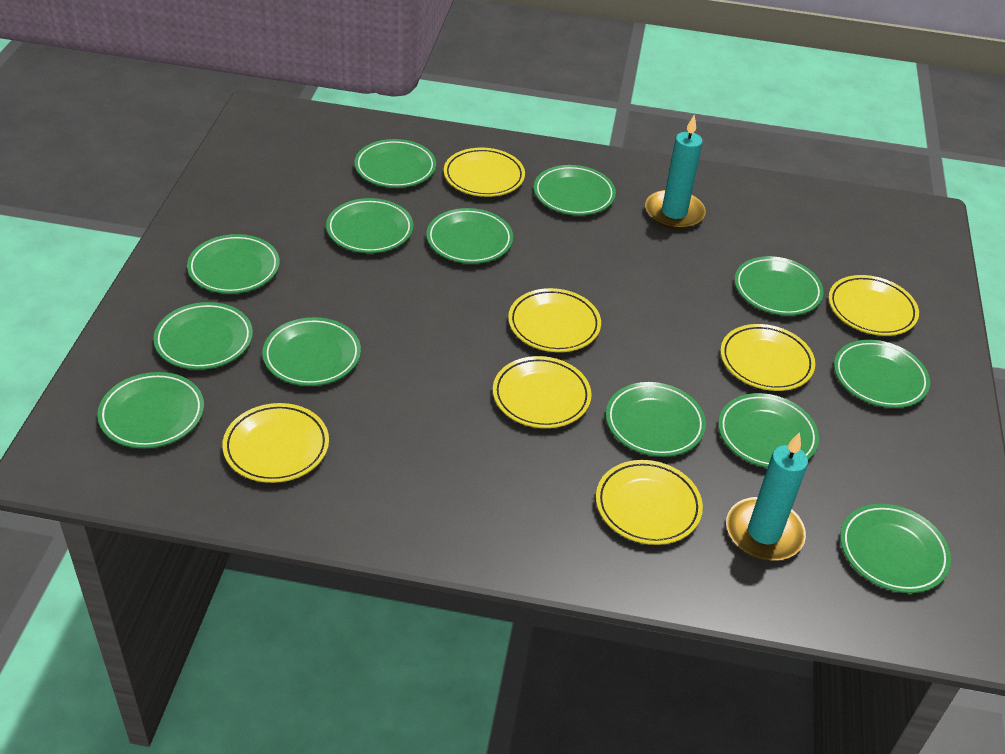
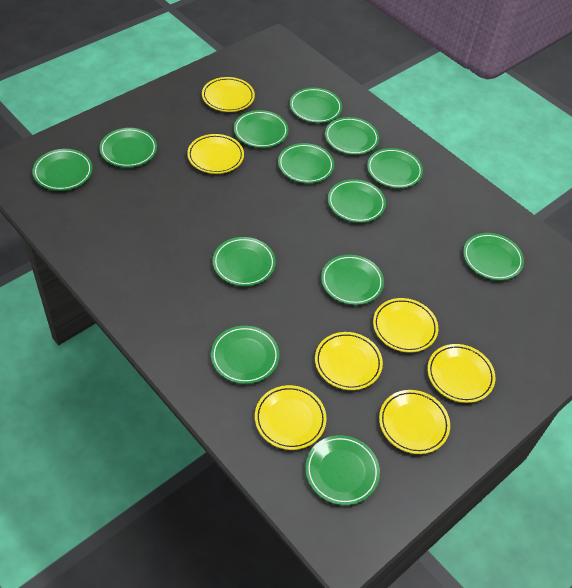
turquoise candle: [645,115,706,229] [726,432,808,561] = 2 -> none = 0

